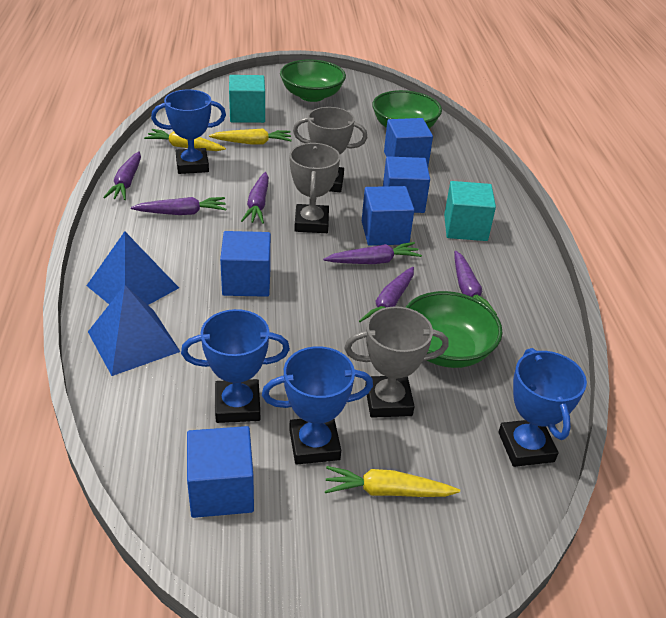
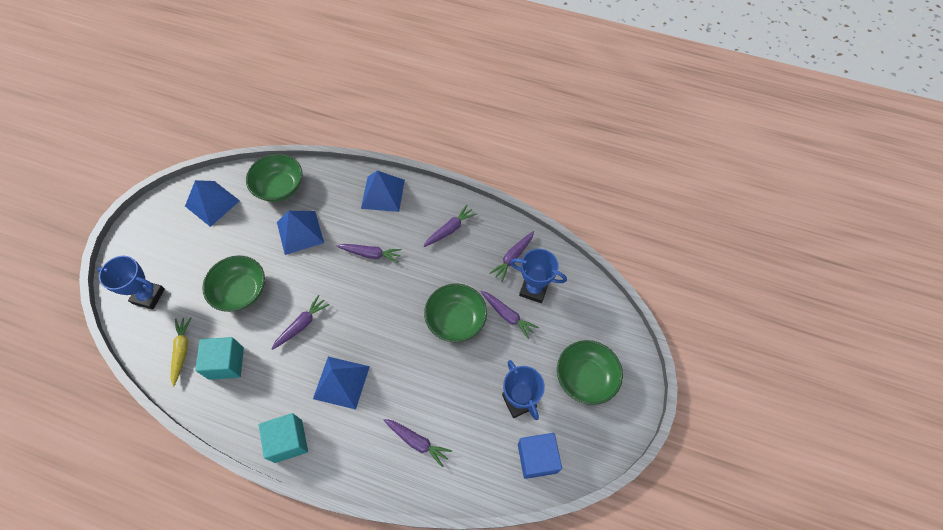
blue cube: [187,426,254,518] [220,231,271,297] [362,186,414,246] [383,156,430,213] [384,118,433,166] = 5 -> [518,433,562,479] = 1
blue pyramid: [86,231,179,305] [88,285,180,376] = 2 -> [185,180,240,227] [277,211,324,255] [313,357,370,410] [361,171,405,212] = 4
blue trophy: [151,89,226,174] [181,309,290,423] [262,346,373,465] [498,348,587,467] = 4 -> [97,256,165,310] [502,360,545,420] [510,249,567,303] = 3
green bowl: [280,59,346,102] [372,90,442,129] [405,291,503,368] = 3 -> [202,255,265,312] [246,154,303,202] [424,283,487,342] [557,340,623,405] = 4
grey trophy: [289,143,340,233] [293,107,367,192] [344,306,449,418] = 3 -> none = 0
yellow carrot: [144,129,226,151] [209,129,292,144] [325,466,460,497] = 3 -> [171,317,192,386] = 1

